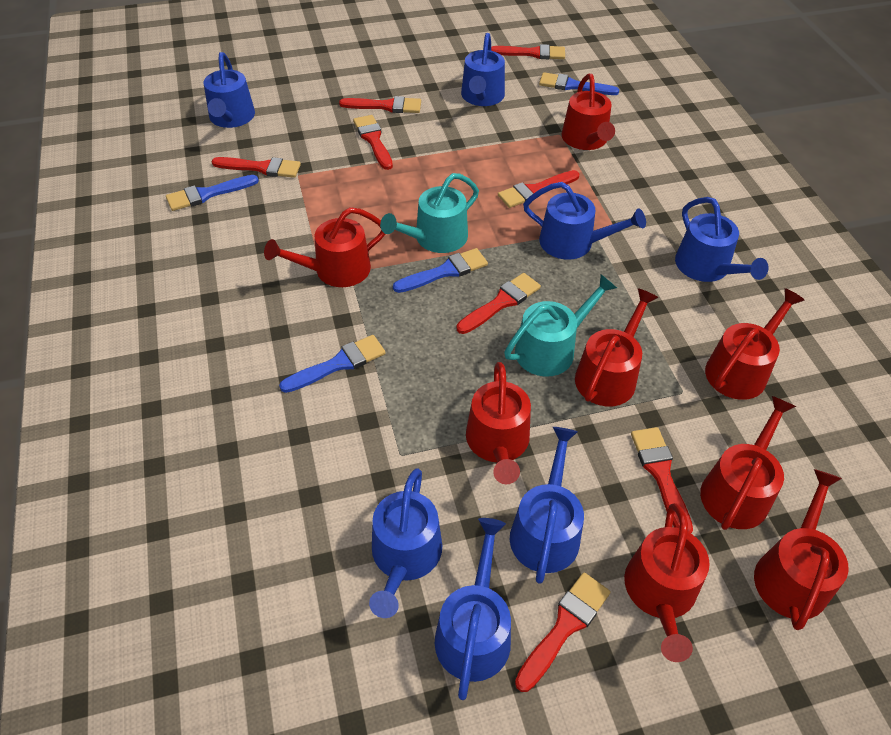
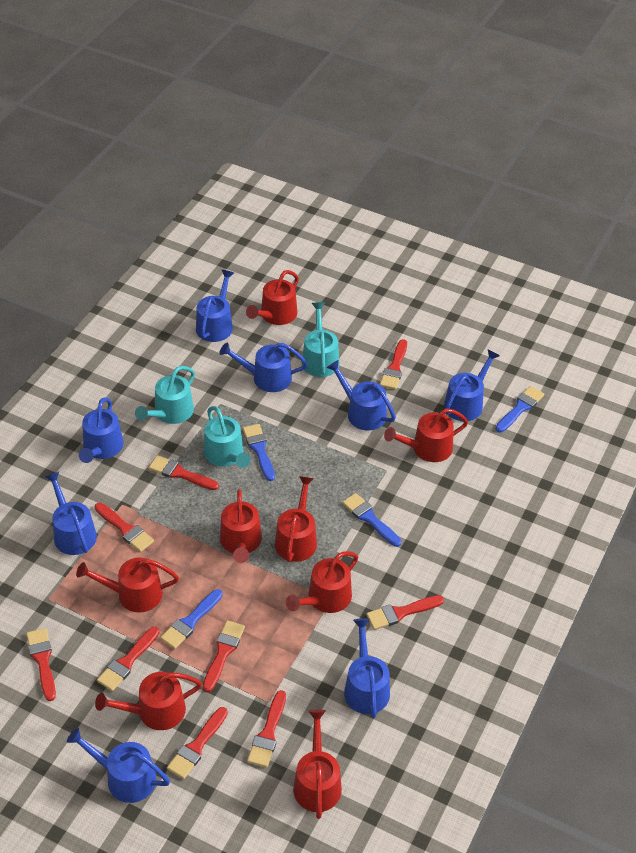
blue watering can: [204,52,255,128] [369,468,442,618] [435,518,511,700] [461,33,505,106] [510,427,584,584] [523,182,646,260] [675,197,769,282] = 7 -> [45,472,97,555] [67,728,170,803] [79,397,124,463] [196,270,234,342] [219,343,308,392] [327,360,396,430] [344,618,390,718] [444,349,500,421] = 8
red brush: [212,157,301,178] [339,96,421,113] [353,115,393,170] [457,273,541,334] [491,44,565,59] [498,170,580,208] [515,572,611,692] [631,427,693,533] = 8 -> [26,628,56,701] [95,502,154,552] [97,627,160,691] [149,455,219,490] [167,707,228,779] [203,620,245,692] [247,690,286,768] [366,595,444,630] [380,339,407,390] = 9
turquoise watering can: [380,173,479,253] [504,274,617,377] = 2 -> [135,366,195,424] [204,406,250,468] [302,302,339,377] = 3

